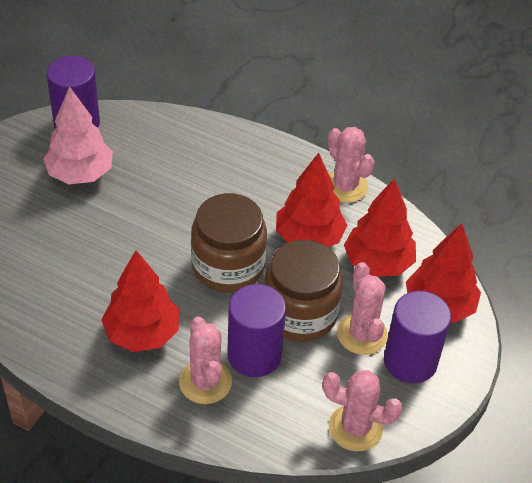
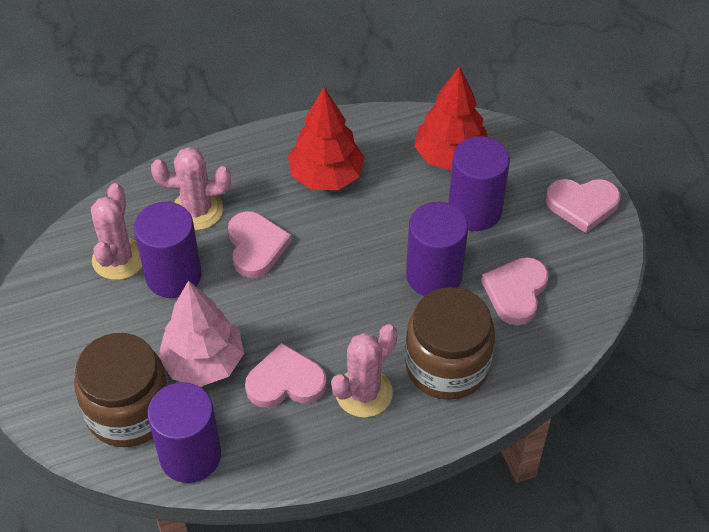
pink cactus: [179,317,232,404] [322,370,402,451] [328,127,375,203] [337,262,388,355] = 4 -> [91,183,142,280] [151,147,231,230] [331,324,398,418] = 3
pink heart: none = 0 -> [228,211,292,278] [245,343,327,408] [481,257,549,326] [546,179,621,233] = 4
purple cylinder: [46,56,100,128] [227,284,286,377] [384,291,451,384] = 3 -> [134,202,202,298] [147,382,221,483] [406,202,468,296] [448,136,510,231] = 4
red tree: [101,250,179,352] [276,153,347,247] [344,178,416,276] [406,223,481,323] = 4 -> [288,87,365,190] [414,66,488,171] = 2

